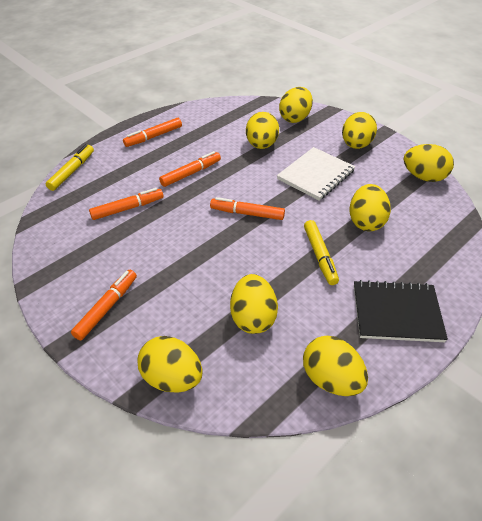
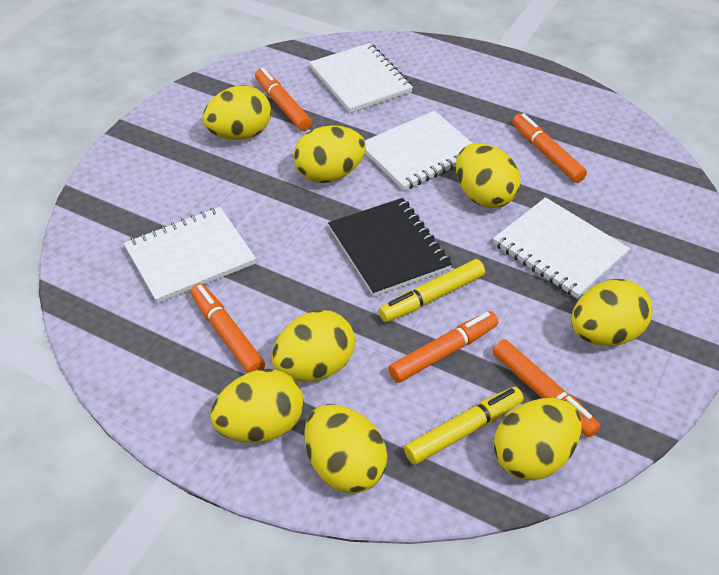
white notebook: [277,147,355,200] = 1 -> [124,207,256,303] [309,43,413,113] [365,111,473,191] [493,197,630,298] = 4

